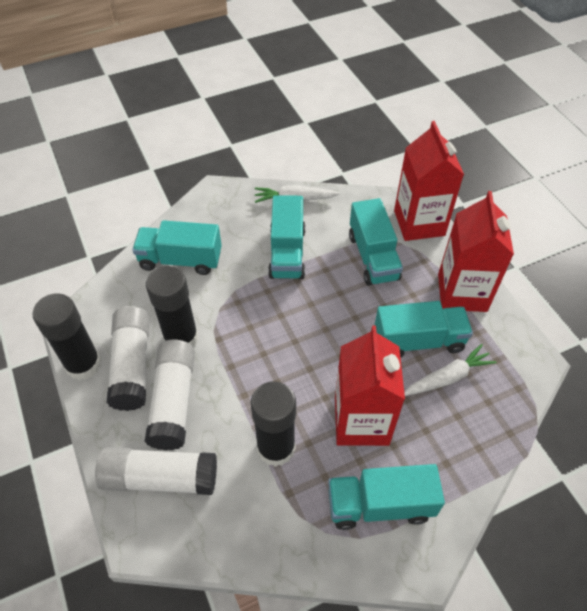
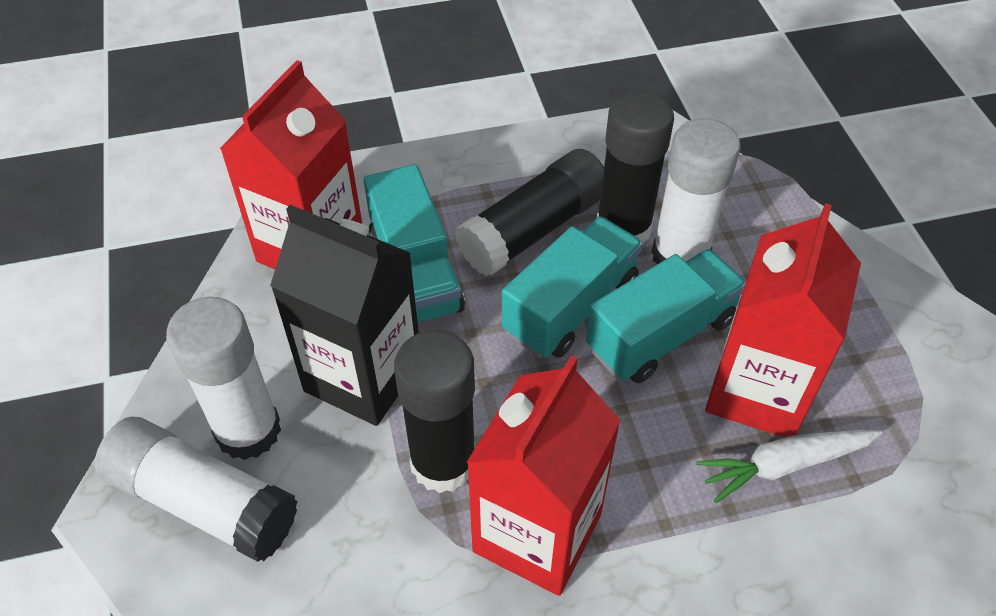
black carton: none = 0 -> [270,205,419,426] = 1
turquoise truck: [132,220,222,275] [268,195,306,279] [328,464,445,530] [349,198,403,286] [375,301,473,357] = 5 -> [364,164,465,323] [502,216,643,358] [586,249,746,383] = 3
white carrot: [255,185,340,203] [404,344,497,396] = 2 -> [696,430,882,503] = 1

